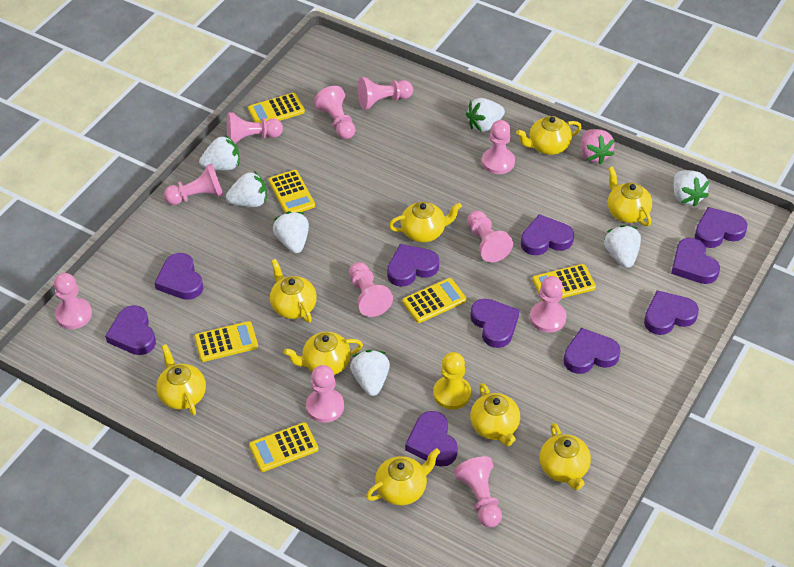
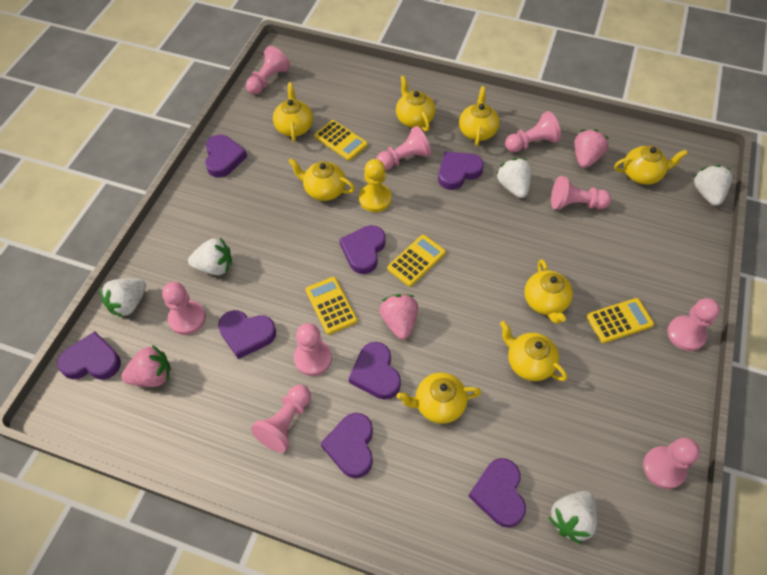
pink pawn: [54,273,92,329] [164,163,224,205] [227,112,283,144] [306,365,344,423] [314,86,355,139] [349,262,393,317] [357,77,413,110] [454,456,502,528] [467,211,513,263] [482,120,515,174] [530,276,566,333] = 11 -> [162,282,206,335] [246,46,290,95] [251,384,311,453] [294,323,332,376] [376,126,431,170] [505,111,561,152] [551,176,611,210] [643,438,700,489] [667,298,720,351] = 9
pink strawberry: [580,129,614,165] = 1 -> [121,345,171,387] [379,294,418,339] [574,129,609,168] = 3
purple heart: [105,305,156,355] [154,253,203,300] [387,244,439,287] [405,411,458,467] [470,299,519,348] [521,214,574,255] [564,328,621,374] [644,290,699,335] [671,238,720,284] [695,207,747,248] = 10 -> [57,331,121,380] [205,135,247,178] [218,310,276,359] [321,413,373,478] [339,225,386,274] [349,342,401,400] [438,151,484,190] [468,458,526,528] = 8
white strawberry: [199,135,240,170] [226,171,267,207] [273,211,309,253] [350,350,390,396] [466,98,505,132] [604,225,641,268] [674,170,710,207] = 7 -> [100,278,146,318] [188,237,232,275] [496,158,531,198] [548,491,597,544] [694,165,732,206] = 5
yellow calculator: [194,321,258,362] [248,93,305,123] [249,422,318,472] [268,170,315,213] [402,278,467,323] [532,264,596,301] = 6 -> [305,277,358,335] [314,120,368,161] [387,235,446,287] [587,298,654,343] = 4
yellow teapot: [156,344,206,415] [270,259,317,323] [284,332,363,375] [366,448,440,505] [389,202,462,242] [470,383,520,446] [516,116,581,155] [540,423,591,490] [608,166,652,226] = 9 -> [273,82,313,142] [288,158,355,201] [396,76,435,132] [397,373,481,424] [459,86,499,146] [500,321,567,381] [524,259,573,324] [614,146,688,185] = 8

